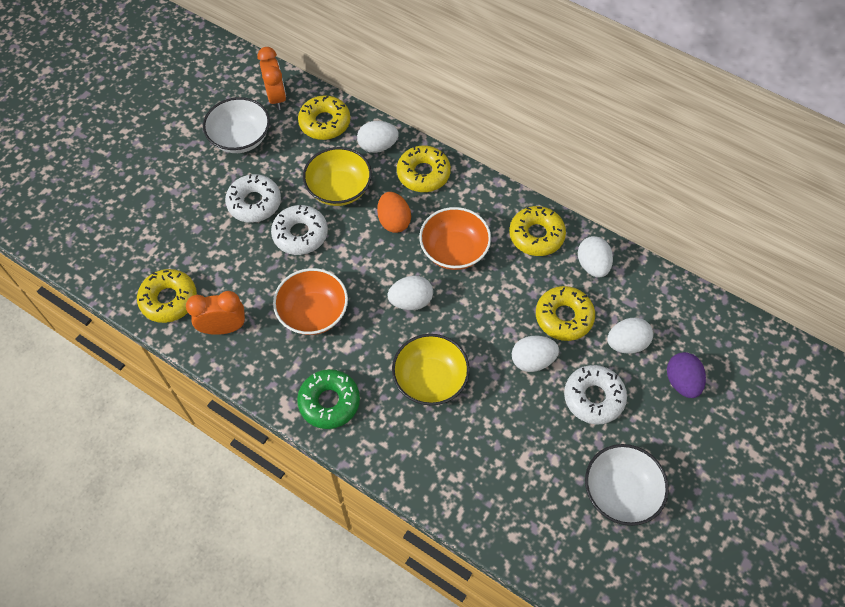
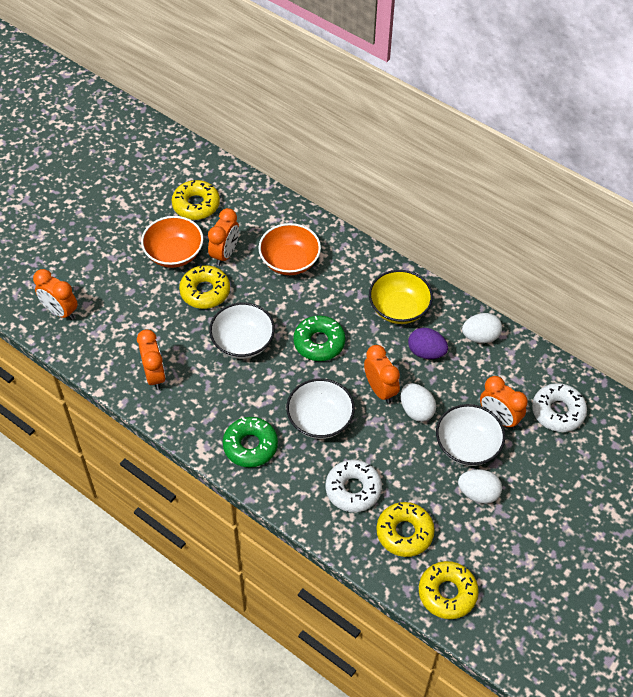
green donut: [297,369,360,429] = 1 -> [223,417,278,468] [293,315,345,361] = 2
orange clock: [186,291,245,335] [257,47,286,110] = 2 -> [33,269,78,320] [137,329,166,390] [208,208,239,266] [364,345,400,404] [480,376,528,429] = 5
orange egg: [377,192,411,233] = 1 -> none = 0
white bowl: [203,97,270,153] [585,444,669,526] = 2 -> [209,302,275,359] [286,378,355,439] [436,404,505,466] = 3
white donut: [225,174,281,223] [271,205,328,255] [564,365,627,424] = 3 -> [326,460,382,512] [532,383,587,432] = 2
white egg: [357,121,399,153] [388,276,433,310] [512,336,559,372] [578,236,613,278] [607,318,653,354] = 5 -> [401,383,436,422] [458,469,502,504] [462,313,502,343] = 3
yellow bowl: [303,147,372,206] [392,334,470,406] = 2 -> [369,270,433,324] = 1
yellow donut: [137,269,197,323] [298,95,350,140] [397,146,451,192] [509,206,566,256] [536,286,595,341] = 5 -> [172,180,220,220] [179,265,230,309] [377,502,435,557] [419,561,479,619] = 4

